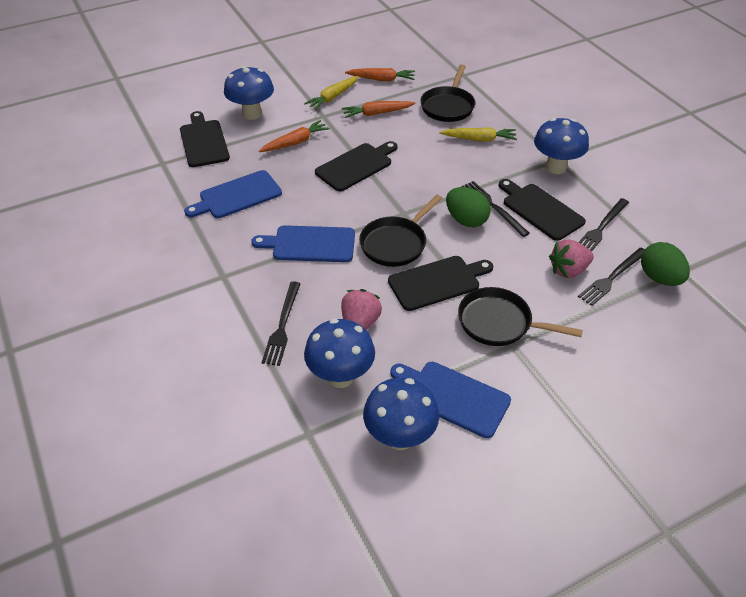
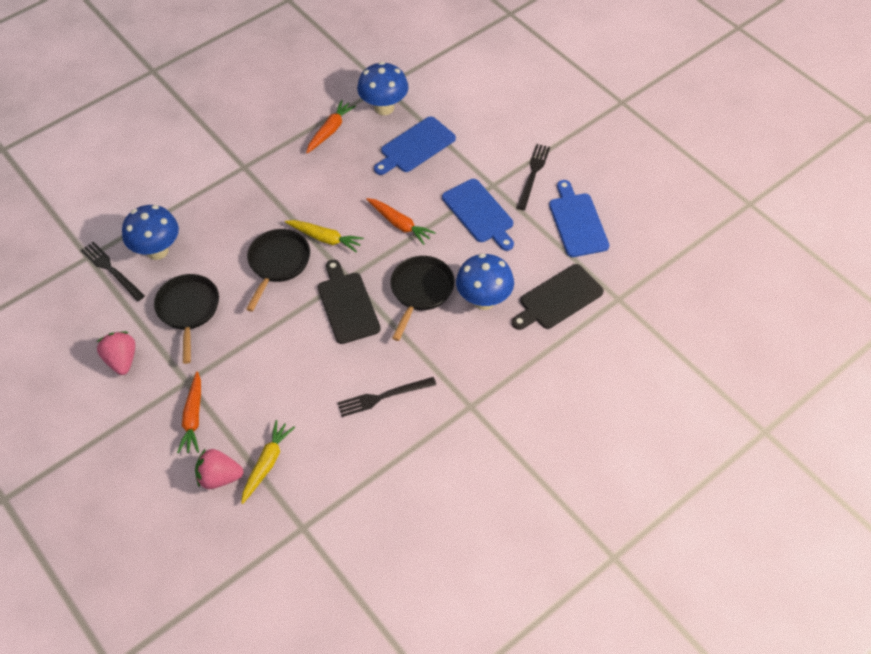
black cutting board: [180,111,230,167] [315,141,397,191] [388,256,493,311] [498,179,586,241] = 4 -> [317,260,381,344] [512,264,604,330] = 2
black fork: [262,281,301,366] [461,181,529,237] [578,248,645,306] [579,198,629,252] = 4 -> [81,242,145,301] [337,377,436,417] [516,144,550,210] = 3
blue mushroom: [224,66,274,120] [304,318,375,388] [363,378,439,450] [534,118,589,174] = 4 -> [122,205,179,260] [357,62,408,115] [456,253,514,310] = 3
green egg: [446,187,491,227] [641,242,690,286] = 2 -> none = 0

